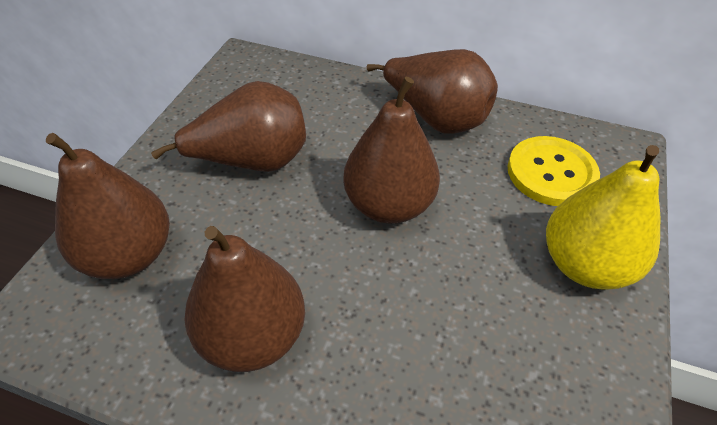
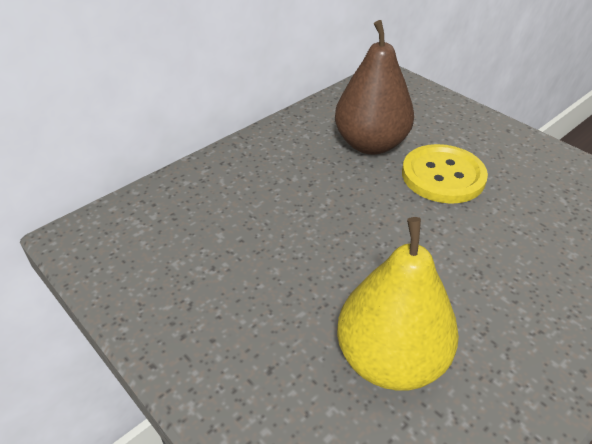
brown pear: [45,133,170,279] [151,81,306,172] [184,226,305,372] [343,77,440,224] [367,49,498,134] = 5 -> [335,20,414,155] = 1

